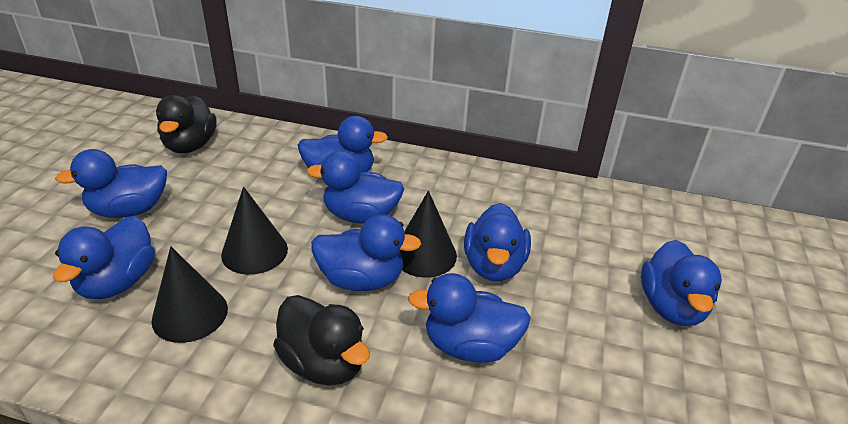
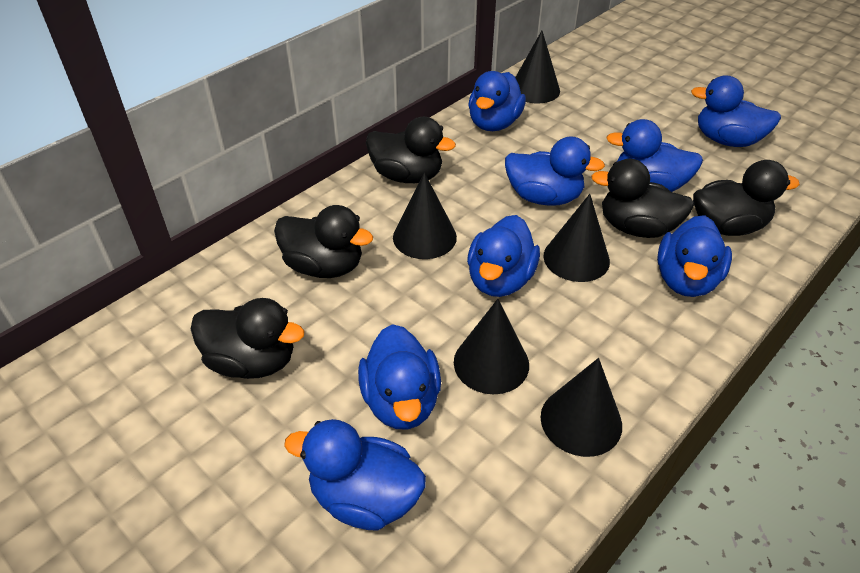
black cone: [152,246,228,343] [221,186,288,275] [400,191,457,278] = 3 -> [393,172,457,259] [454,299,529,394] [515,31,560,103] [541,358,622,457] [543,194,610,282] = 5
black duck: [156,95,216,153] [273,295,370,386] = 2 -> [191,298,305,379] [274,205,373,278] [366,117,456,183] [591,159,694,238] [693,160,800,236] = 5

